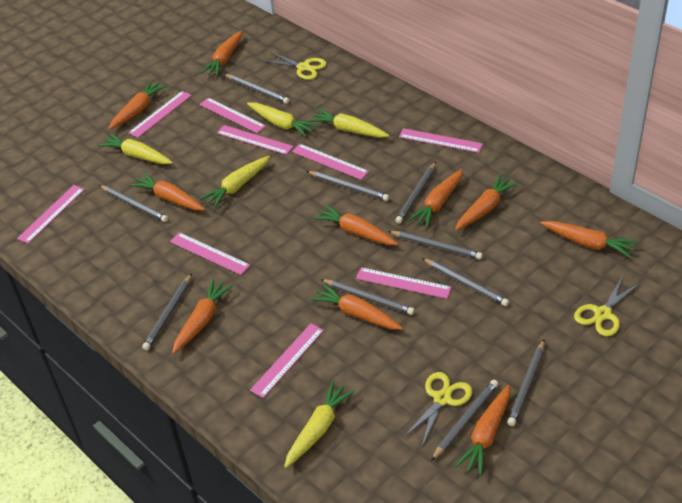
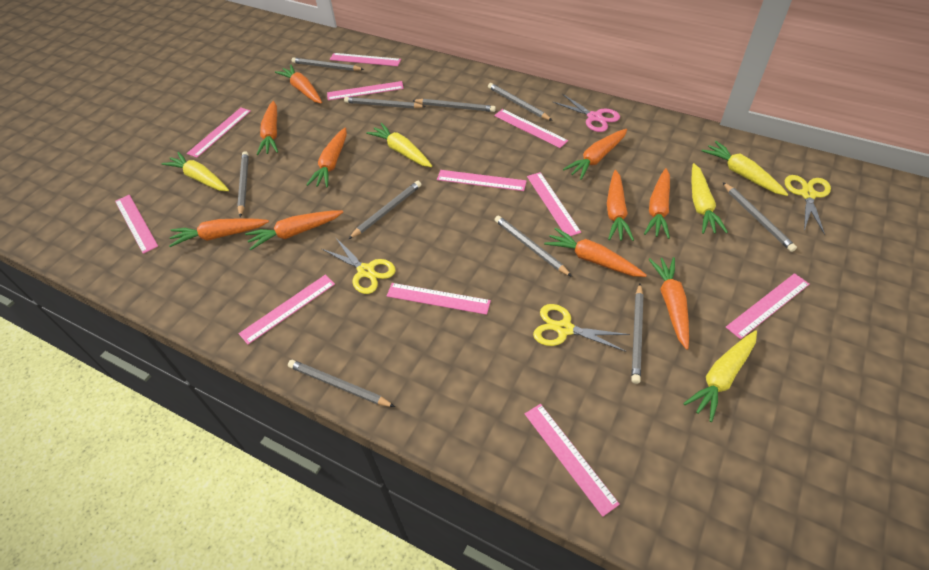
pink ruler: [17,185,85,243] [128,91,192,138] [170,232,250,275] [199,98,266,133] [217,125,293,155] [250,323,324,398] [292,144,369,180] [356,267,452,299] [399,128,483,153] = 9 -> [115,195,158,254] [187,108,251,158] [239,275,335,344] [327,81,404,100] [330,53,401,66] [387,283,491,315] [437,170,527,191] [494,109,568,148] [525,404,620,517] [527,172,581,236] [726,273,809,339] = 11
pink scissors: none = 0 -> [553,94,620,132] = 1

